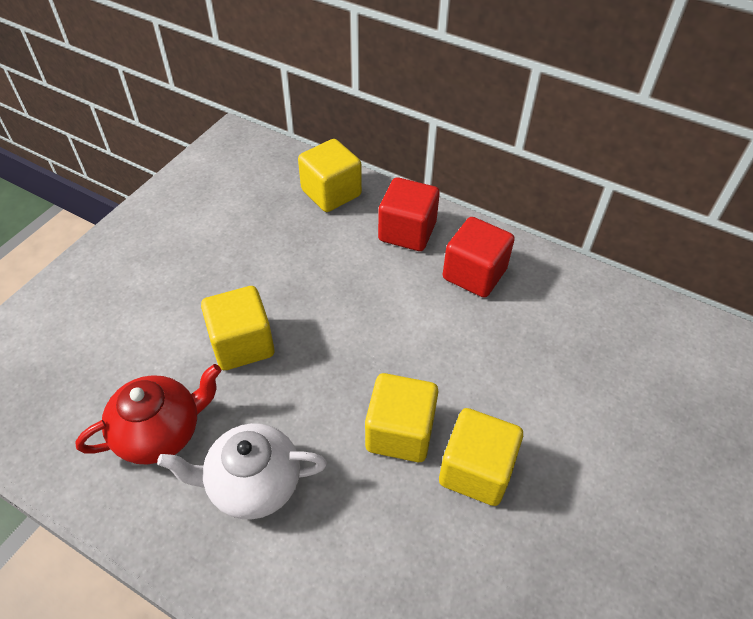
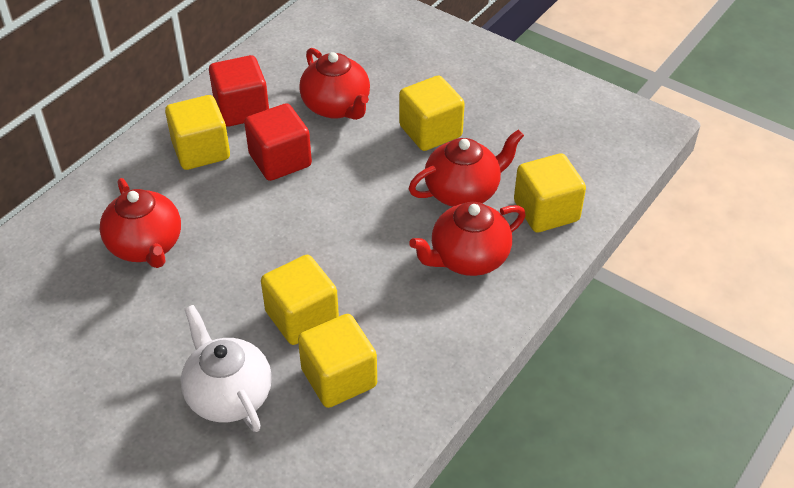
red teapot: [75,364,221,465] = 1 -> [100,178,181,268] [299,48,370,120] [409,129,524,207] [409,202,526,276] = 4
yellow cube: [201,286,274,370] [298,139,362,212] [365,373,438,462] [439,408,523,506] = 4 -> [165,95,230,170] [261,255,339,345] [298,314,377,408] [399,76,465,151] [514,153,586,233] = 5

